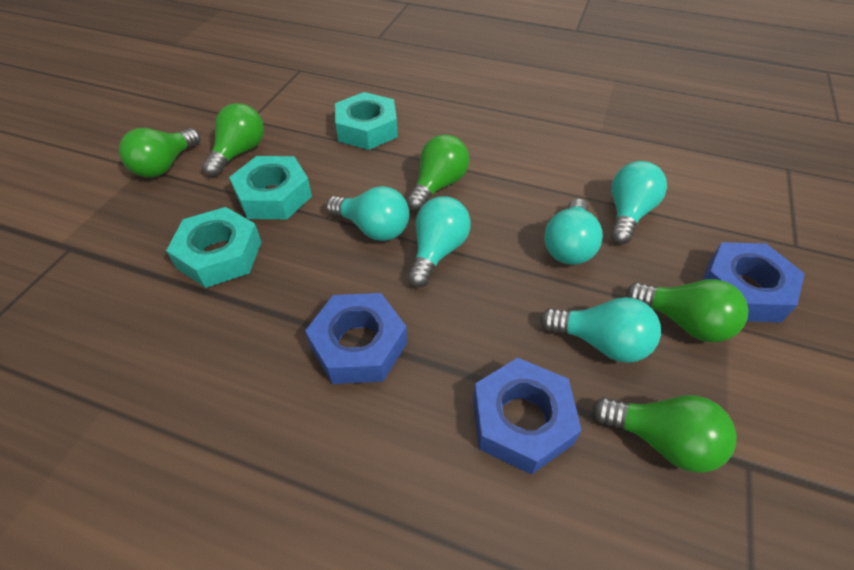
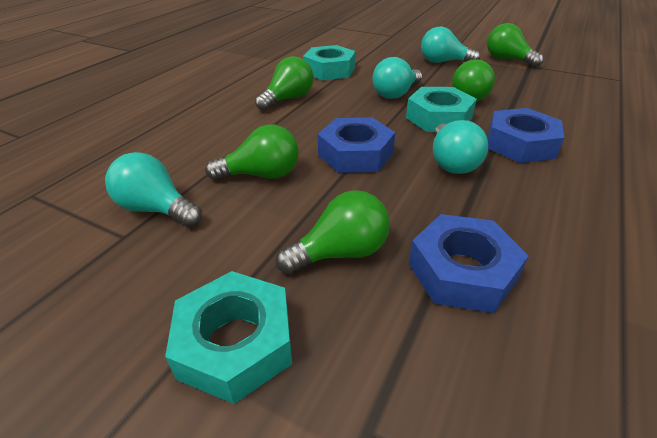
turquoise light bulb: [326,186,409,241] [408,196,471,287] [540,297,661,363] [544,198,603,265] [611,161,667,244] = 5 -> [105,152,202,227] [373,57,422,99] [421,27,480,63] [433,120,488,174] = 4

